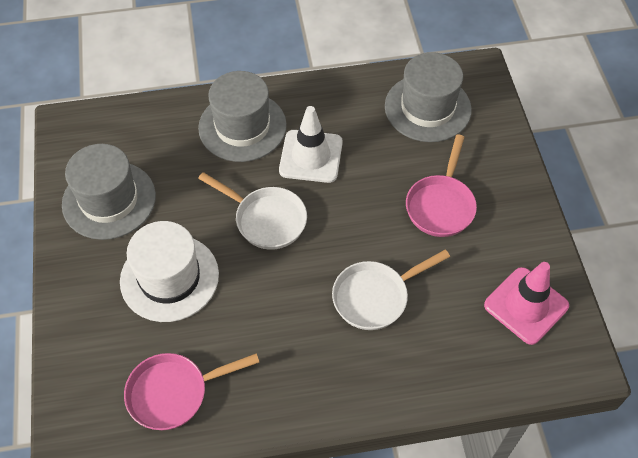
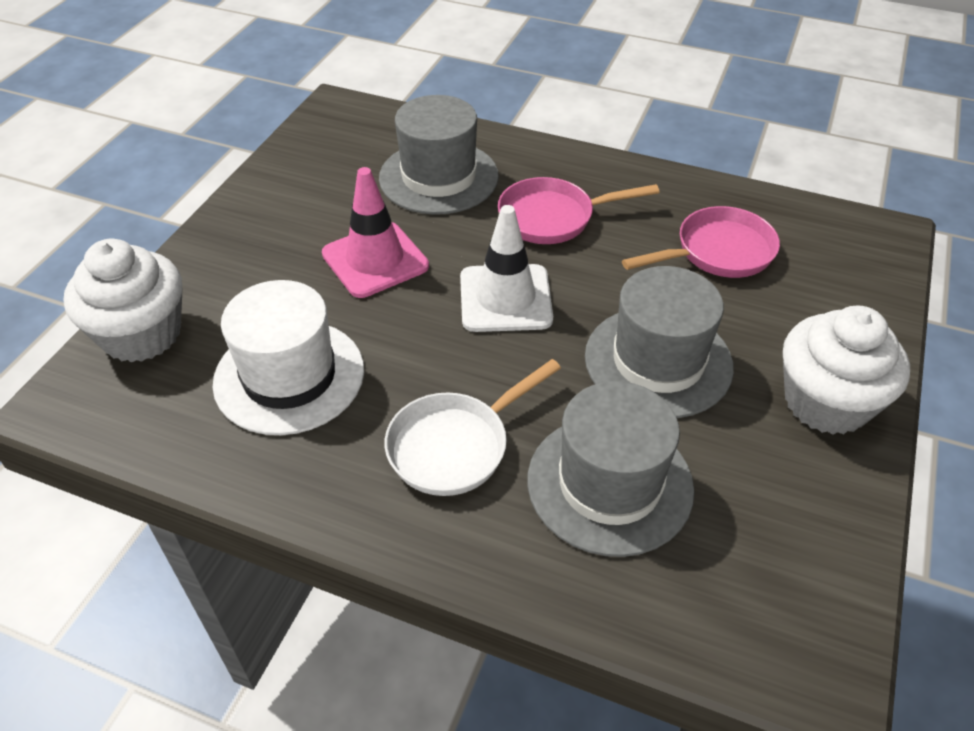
white cupcake: none = 0 -> [64,239,183,362] [783,306,910,434] = 2
white pan: [198,172,307,250] [332,249,450,330] = 2 -> [385,359,561,496] = 1

